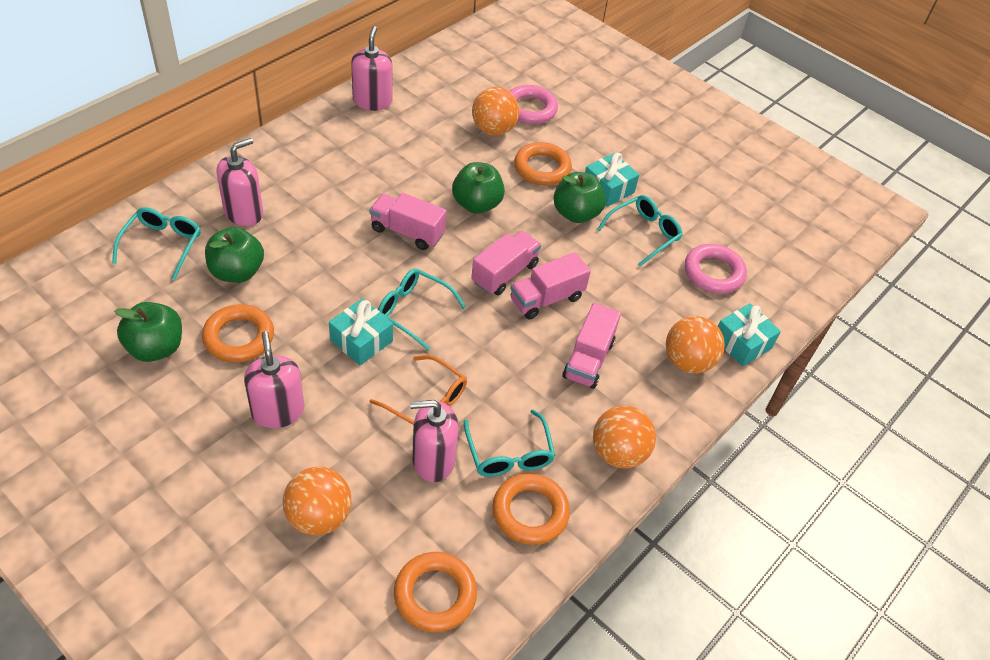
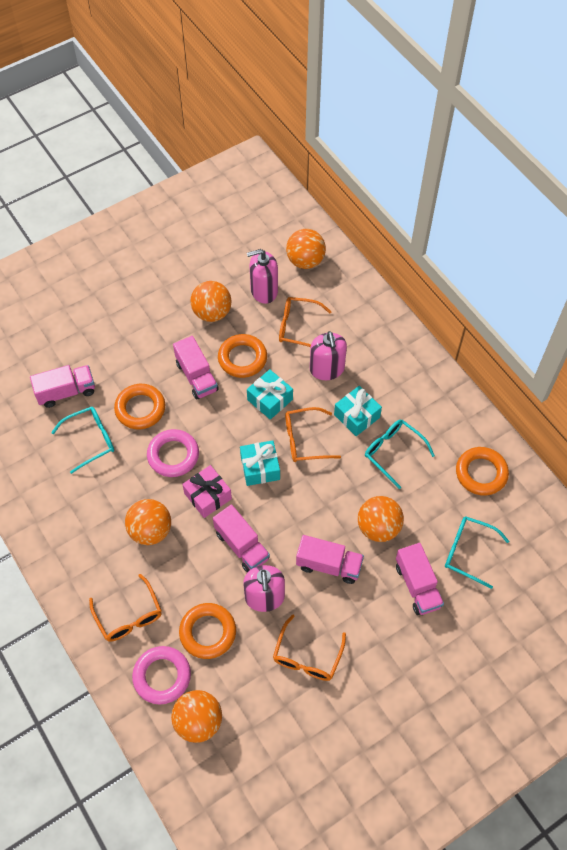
green apple: [114,302,182,362] [205,227,264,283] [452,162,505,214] [554,172,606,223] = 4 -> none = 0
orange ball: [283,467,352,536] [472,87,520,136] [593,406,656,469] [666,316,725,374] = 4 -> [125,499,171,545] [171,690,222,743] [191,281,231,322] [286,229,326,269] [358,496,404,542] = 5
orange glasses: [370,355,467,425] = 1 -> [89,574,162,642] [273,614,346,681] [279,297,332,347] [285,407,341,462] = 4
pink gift: none = 0 -> [182,465,232,518] = 1
pink soap dispenser: [216,138,263,226] [244,331,304,428] [351,26,392,111] [410,400,459,482] = 4 -> [243,565,285,612] [247,249,278,304] [310,331,347,380] = 3
pink truck: [370,193,447,250] [471,231,541,295] [510,252,591,319] [563,303,621,389] = 4 -> [30,365,95,408] [173,336,219,399] [213,504,270,573] [296,535,364,584] [396,543,444,615] = 5
turquoise glasses: [112,207,201,280] [378,268,466,351] [464,410,555,477] [597,195,682,267] = 4 -> [51,407,114,474] [365,420,435,489] [445,517,509,589] = 3

